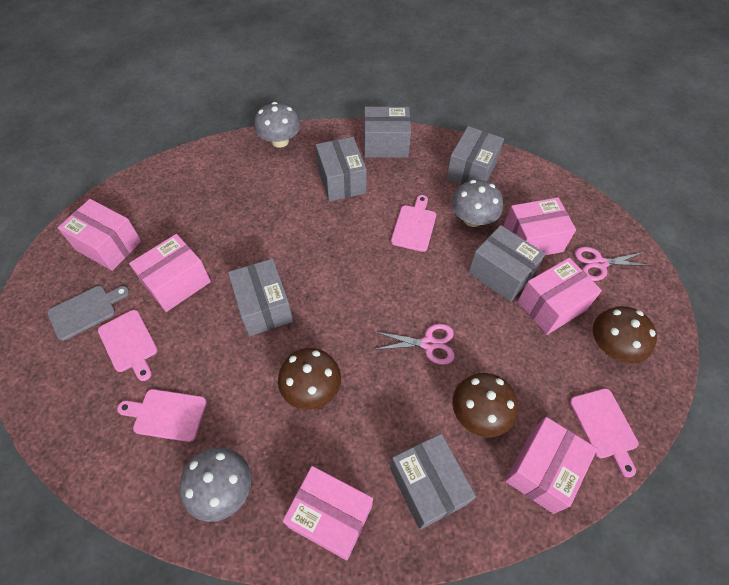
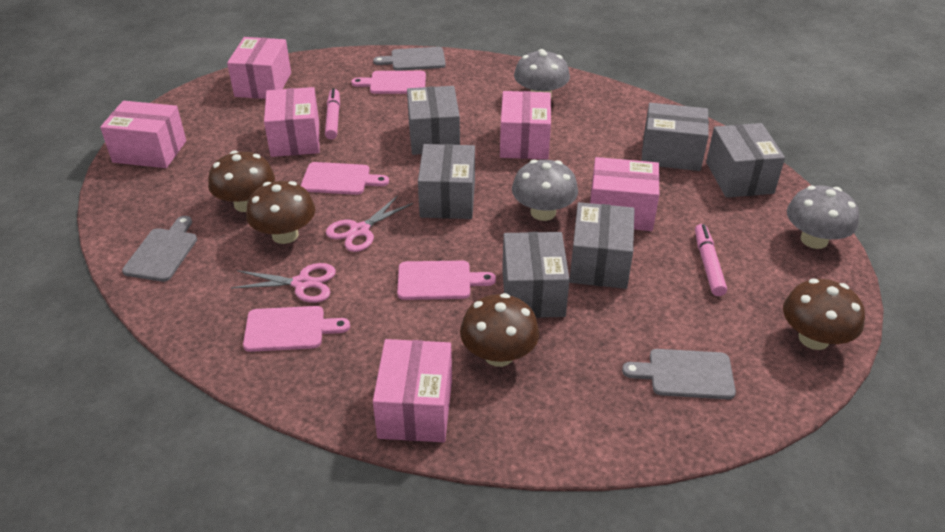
brown mushroom: [278,348,341,410] [453,373,518,437] [593,306,657,363] = 3 -> [208,151,275,212] [246,181,315,244] [460,293,539,367] [783,279,865,350] = 4
grey cutting board: [48,286,130,341] = 1 -> [122,216,197,282] [373,47,446,71] [622,349,736,399] = 3
pink marker: none = 0 -> [325,88,340,140] [695,224,727,296] = 2

